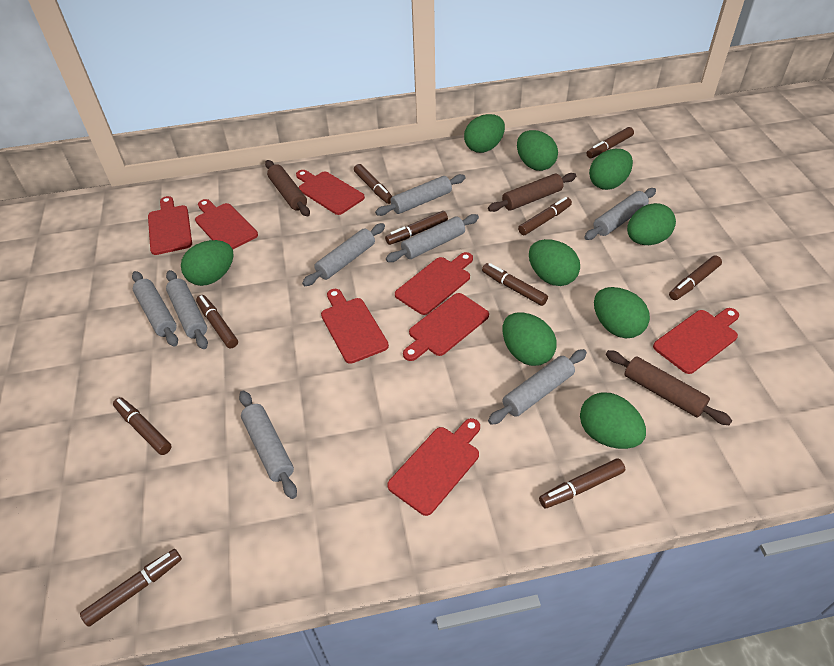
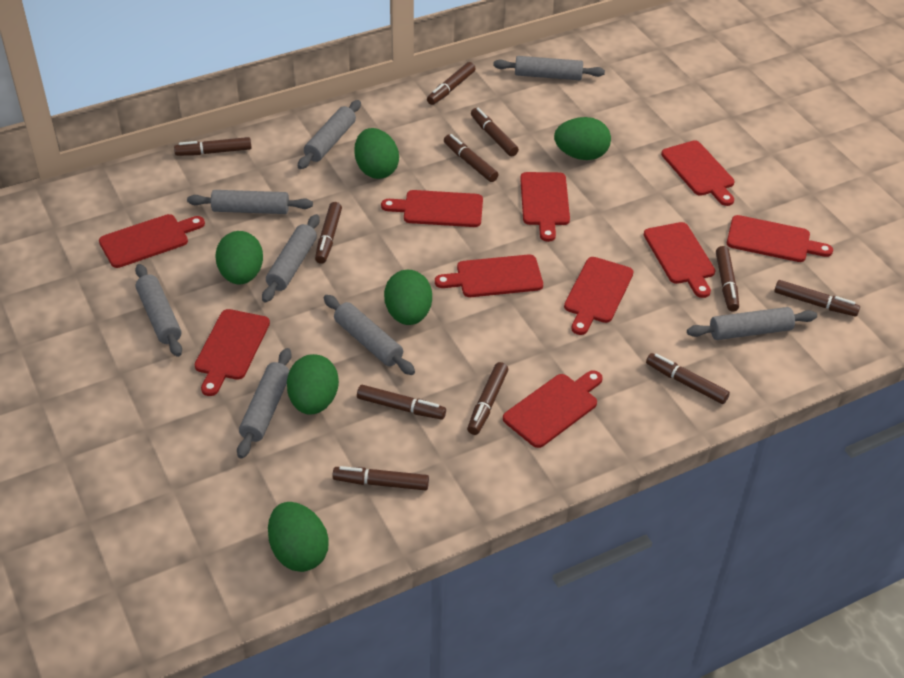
brown marker: [80,549,182,627] [113,397,172,455] [196,295,238,348] [354,164,392,204] [385,211,448,245] [482,263,548,306] [518,197,572,235] [539,459,625,508] [587,127,634,158] [669,255,722,300] = 10 -> [174,137,252,156] [315,202,342,264] [332,466,429,490] [357,385,446,420] [427,62,475,105] [444,134,498,182] [467,362,508,435] [471,108,519,157] [646,353,730,404] [716,246,739,312] [774,280,860,316] = 11
brown rolling pin: [265,160,310,216] [488,173,576,212] [606,350,732,425] = 3 -> none = 0
green egg: [181,240,234,286] [464,114,505,153] [502,312,557,366] [517,130,558,171] [529,239,580,286] [580,393,646,449] [589,149,633,190] [594,287,650,338] [627,203,676,245] = 9 -> [215,231,263,285] [268,502,329,572] [287,354,339,415] [354,128,399,179] [384,270,432,325] [554,117,611,160] = 6
red cutting board: [148,196,192,255] [195,199,258,249] [296,170,365,215] [321,289,389,364] [387,418,480,516] [395,252,473,315] [403,293,489,361] [653,308,739,374] = 8 -> [99,214,205,268] [195,309,270,396] [381,190,483,227] [435,254,543,297] [503,370,603,448] [520,172,570,242] [564,257,634,335] [644,222,716,298] [661,140,734,206] [727,215,833,262] = 10

